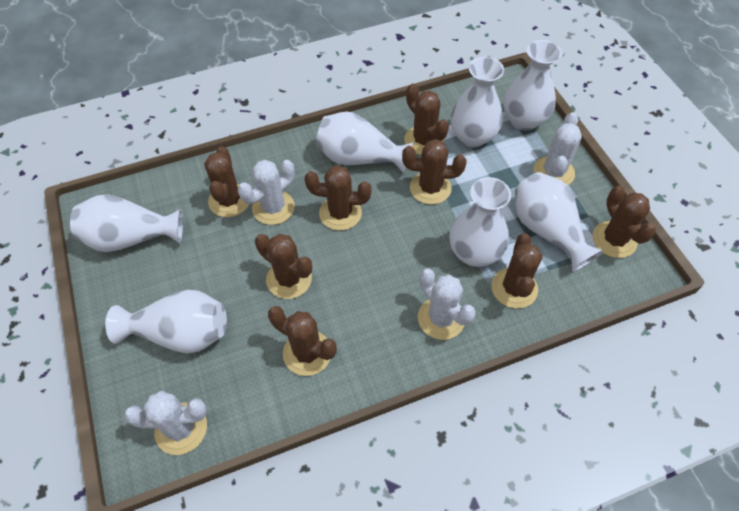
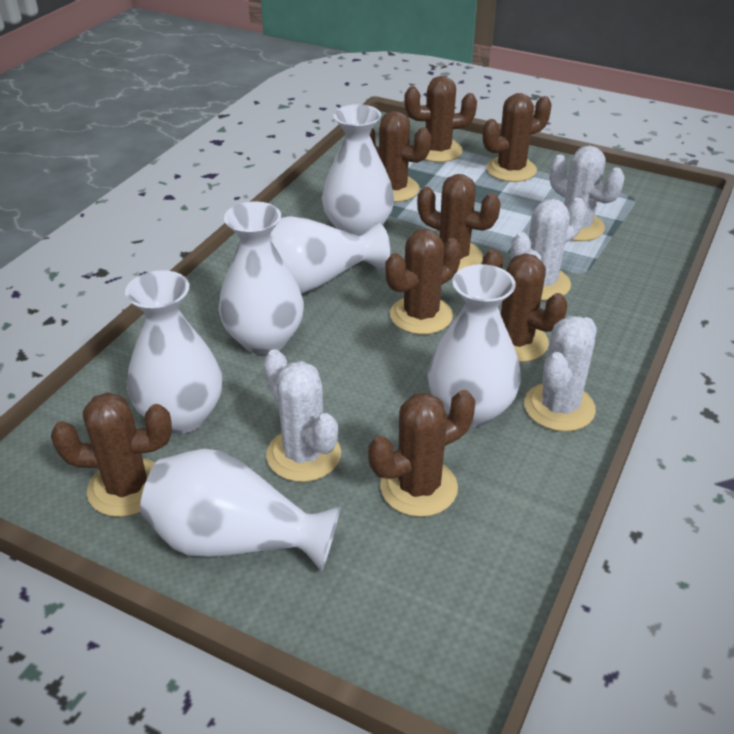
white vase: [70,194,183,252] [105,289,227,354] [316,111,413,174] [450,177,511,267] [451,57,504,148] [503,40,562,131] [515,172,604,272] = 7 -> [125,270,222,434] [140,449,340,572] [218,201,304,355] [269,216,390,294] [322,104,394,236] [428,264,521,427] = 6

